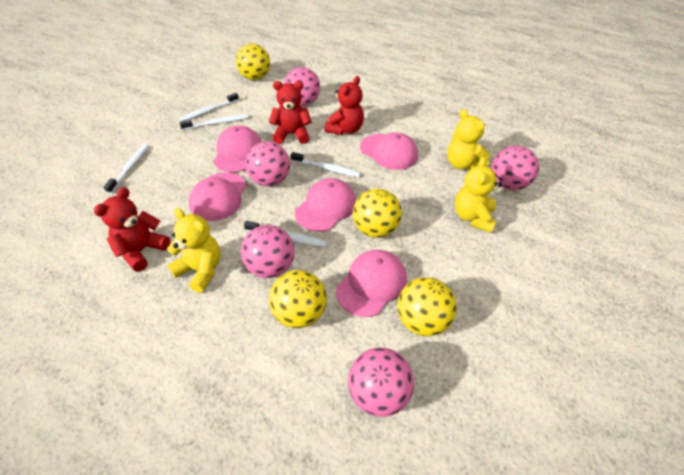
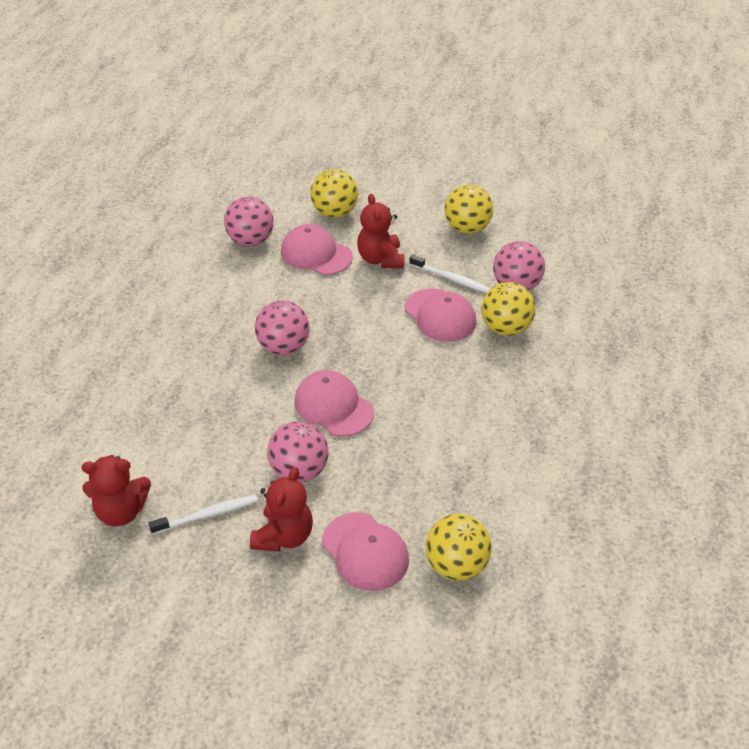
pink ball: [241,225,295,278] [245,141,290,186] [284,67,320,106] [348,348,414,417] [492,146,539,190] = 5 -> [224,197,274,247] [255,300,310,355] [267,421,329,483] [493,241,545,291] = 4
pink cap: [189,172,247,221] [214,126,261,172] [295,178,356,232] [336,250,407,317] [360,132,418,170] = 5 -> [281,224,353,275] [294,370,374,437] [322,512,409,591] [405,288,477,342] = 4
white toothbrush: [104,144,149,194] [179,93,239,122] [180,114,248,130] [244,221,327,247] [290,152,361,177] = 5 -> [149,494,258,535] [409,255,491,293] = 2
yellow teddy bear: [167,208,221,293] [447,109,490,170] [455,156,502,233] = 3 -> none = 0

